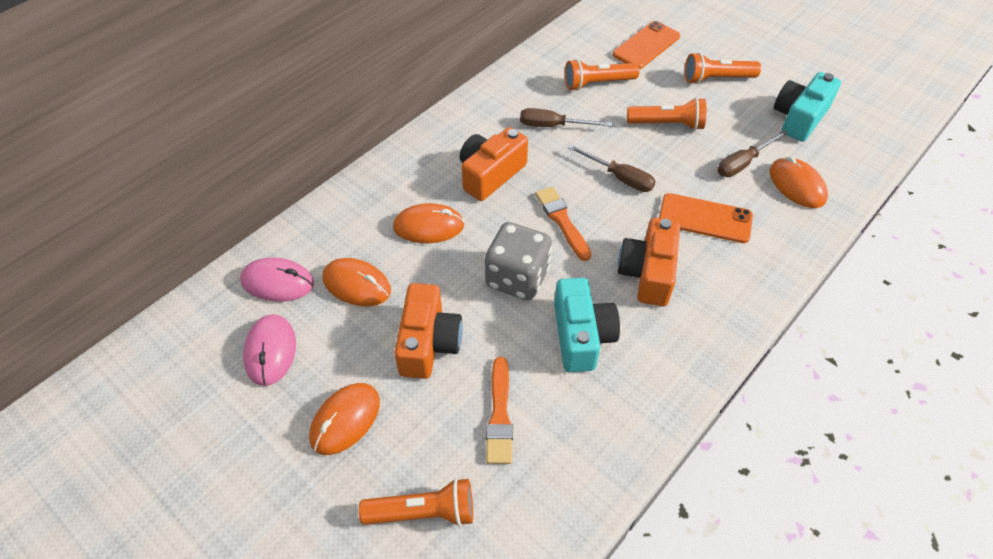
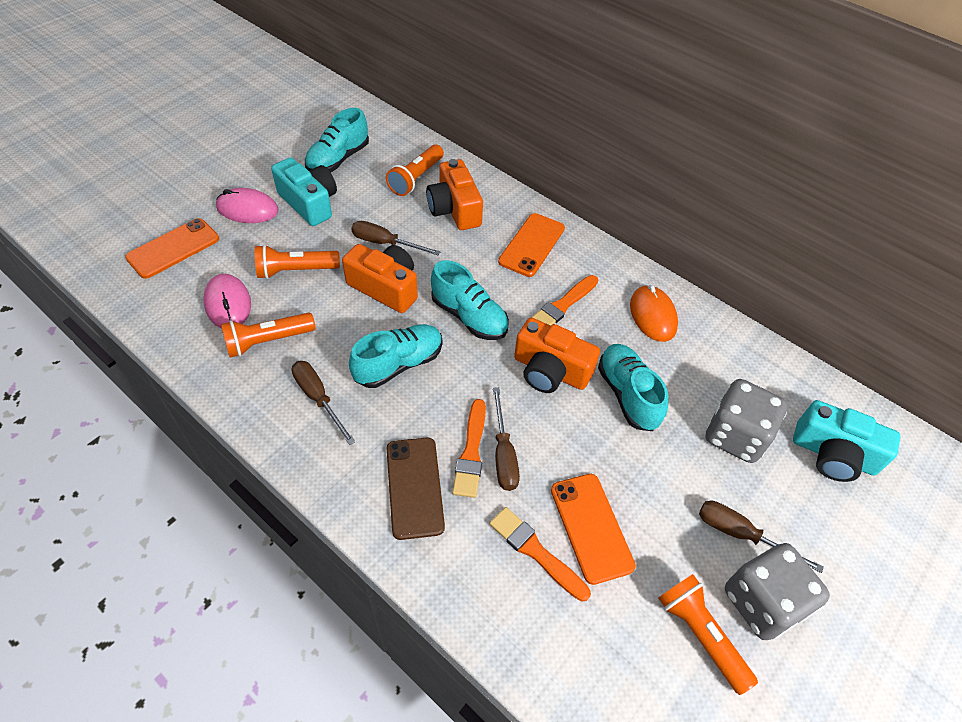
brown phone: none = 0 -> [386,438,445,540] = 1
brown screwdriver: [520,108,612,127] [568,144,656,192] [717,130,788,177] = 3 -> [292,361,356,445] [351,221,441,256] [493,387,520,491] [699,501,824,573] = 4
grey dice: [485,222,552,300] = 1 -> [705,379,787,463] [725,543,830,640] = 2
orange brush: [486,357,513,464] [535,187,591,261] = 2 -> [452,399,486,498] [489,507,591,602] [531,275,598,326] = 3
orange mouse: [309,383,380,455] [323,258,391,306] [393,203,464,243] [770,156,828,208] = 4 -> [630,285,678,342] = 1
orange phone: [613,21,680,69] [659,193,753,243] = 2 -> [125,218,219,279] [498,213,565,277] [551,474,636,585] = 3
turquoise shoe: none = 0 -> [305,108,369,172] [349,324,443,388] [431,260,509,340] [598,344,669,431] = 4

